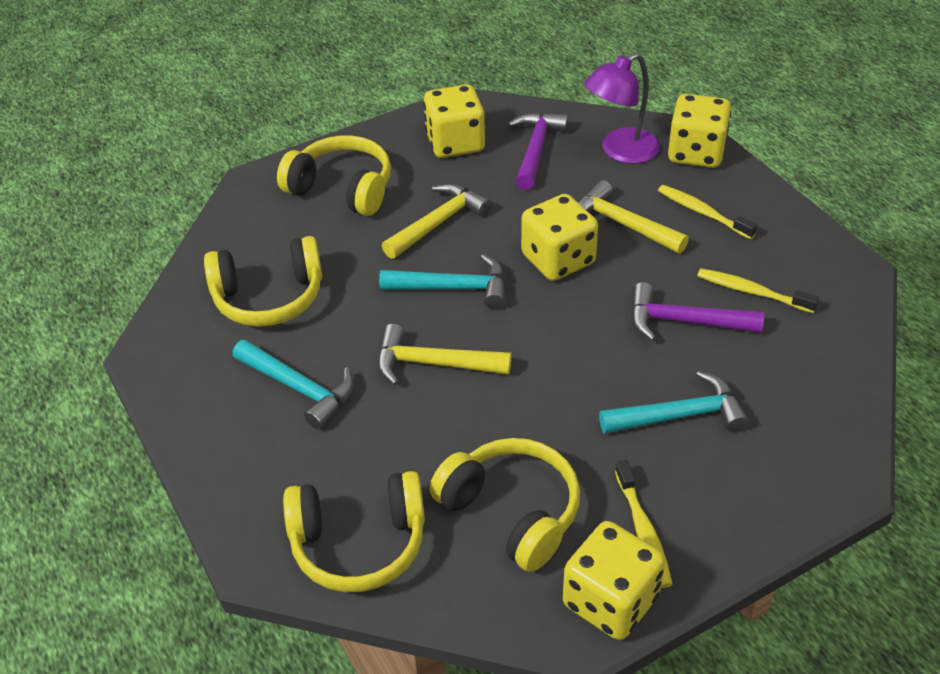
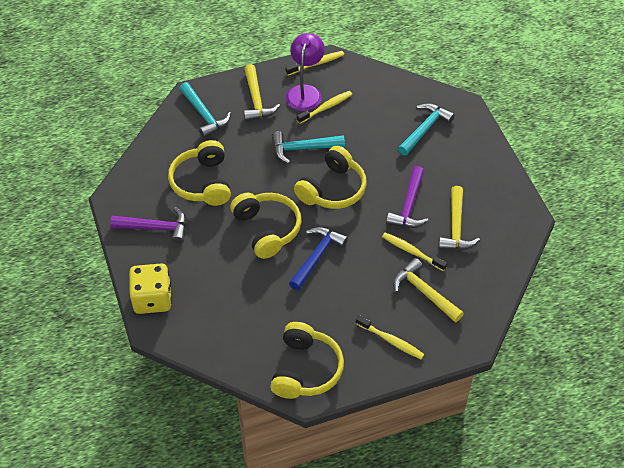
blue hammer: none = 0 -> [289,227,348,290] = 1
yellow dice: [423,84,485,158] [521,194,598,281] [563,521,665,640] [668,94,731,168] = 4 -> [129,263,172,314] = 1
yellow toothbrush: [615,460,673,588] [658,185,758,239] [697,269,819,313] = 3 -> [285,51,344,76] [297,91,352,124] [356,315,425,359] [382,232,447,271] = 4

